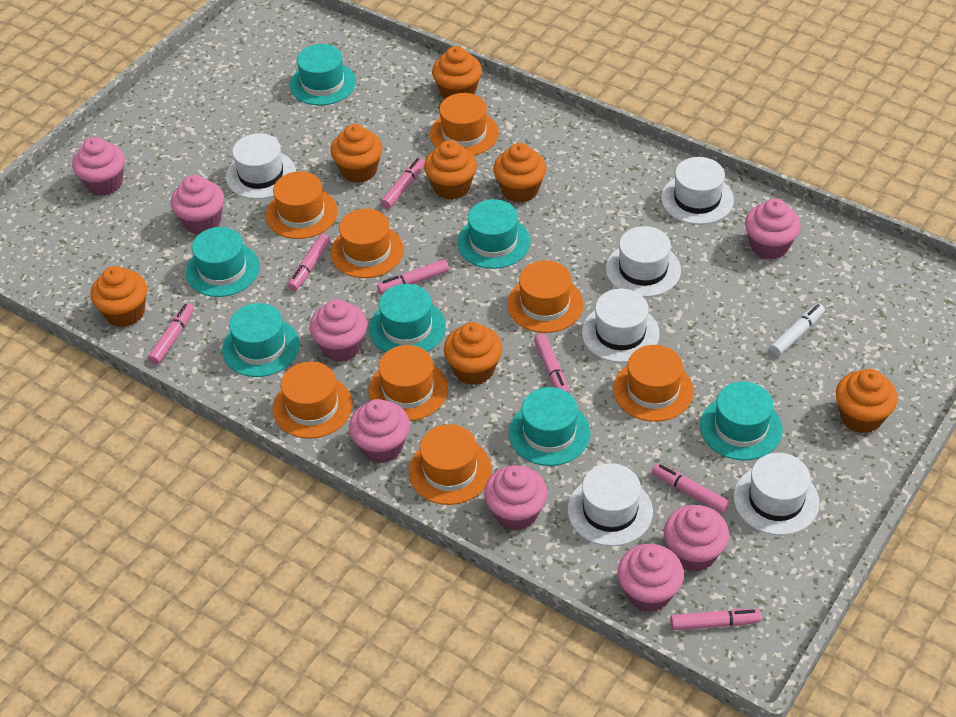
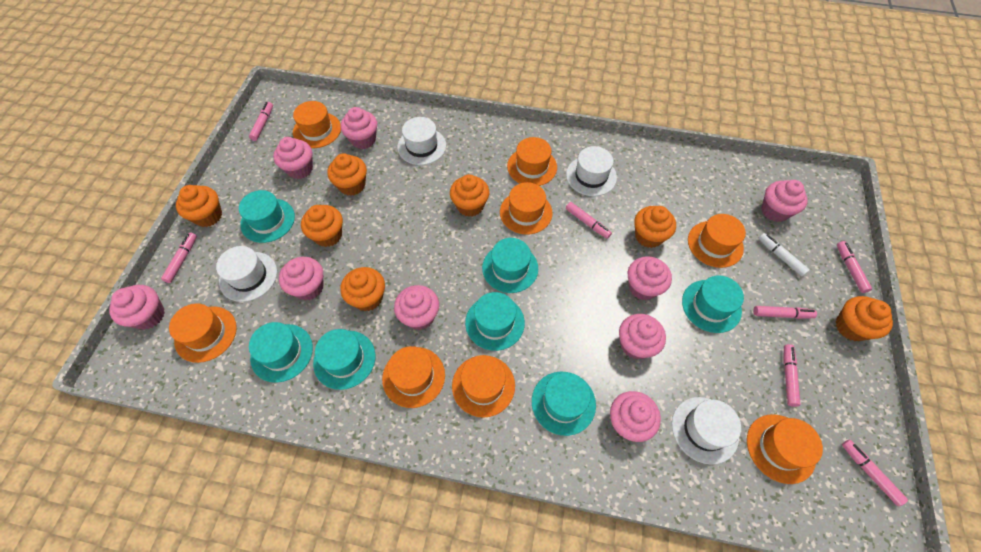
pink cupcake: [72,137,125,196] [171,175,224,234] [310,299,367,362] [349,399,410,463] [484,465,548,531] [617,544,684,612] [664,505,729,572] [745,198,801,260] = 8 -> [109,285,165,330] [273,137,313,179] [279,257,324,301] [340,107,377,149] [394,285,439,330] [610,391,661,442] [619,314,666,359] [628,256,672,300] [761,180,808,222] = 9
white hat: [226,133,296,199] [568,463,653,546] [582,289,660,363] [606,226,681,297] [661,157,734,225] [734,453,820,535] = 6 -> [216,246,277,302] [397,117,446,165] [566,146,617,196] [672,397,741,465] = 4

